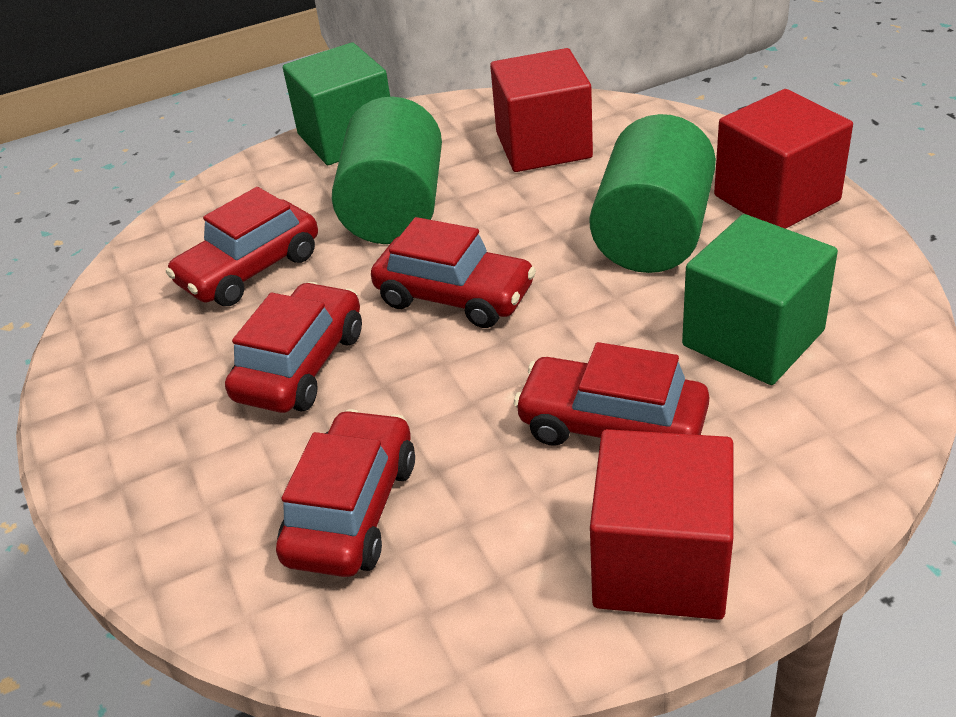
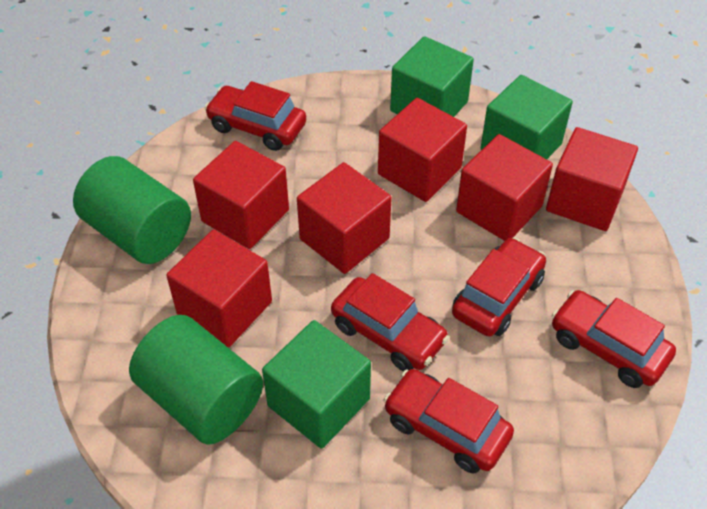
green cube: [283,42,390,165] [682,214,838,385] = 2 -> [262,320,371,449] [390,36,474,117] [481,75,573,159] = 3
red cube: [490,48,593,172] [590,429,733,620] [714,89,853,229] = 3 -> [166,230,272,347] [193,141,289,249] [297,162,392,274] [378,98,467,202] [456,134,553,241] [546,127,638,231] = 6

